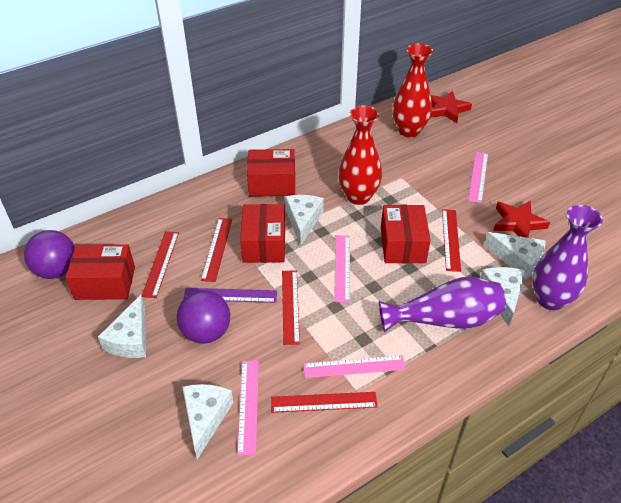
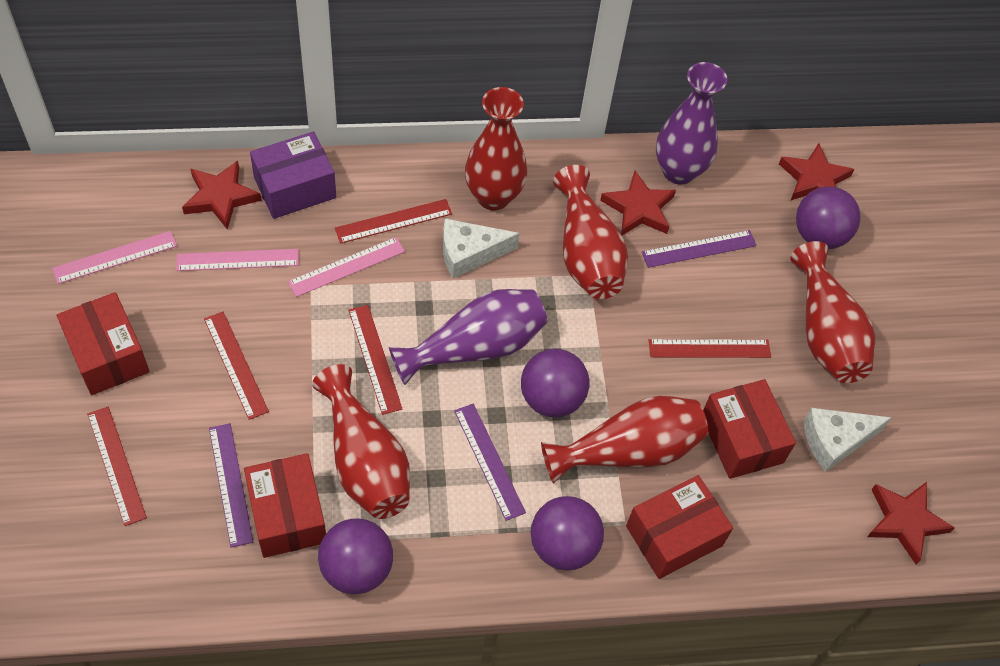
pink ruler: [237,360,259,455] [303,355,406,378] [334,235,350,303] [468,152,488,203] = 4 -> [52,231,177,284] [176,249,299,271] [288,237,405,297] = 3
purple ball: [24,230,75,279] [177,290,230,344] = 2 -> [318,519,393,594] [521,349,589,417] [531,496,604,571] [796,186,861,249] = 4
purple box: none = 0 -> [250,131,336,219] = 1
purple ruler: [184,288,277,303] = 1 -> [209,423,253,548] [454,404,526,521] [642,230,757,268] = 3
red star: [430,91,472,123] [493,200,550,238] = 2 -> [182,161,261,230] [600,171,676,236] [779,143,855,201] [867,482,955,564] = 4
red vase: [338,105,382,205] [392,44,433,138] = 2 -> [312,364,410,519] [465,87,527,211] [541,396,708,484] [553,165,628,299] [790,241,875,383] = 5
white cheese: [98,295,146,358] [182,384,233,459] [285,195,324,246] [480,267,525,327] [484,232,546,279] = 5 -> [443,218,520,279] [804,408,892,472] = 2

